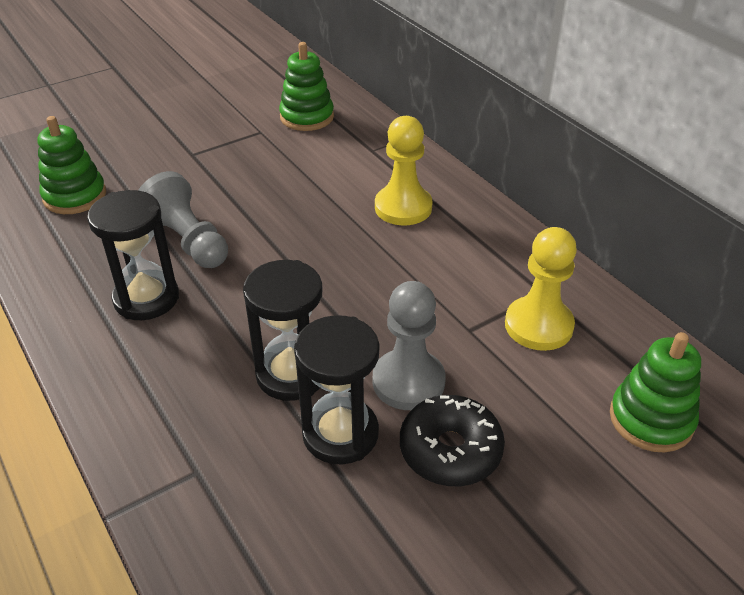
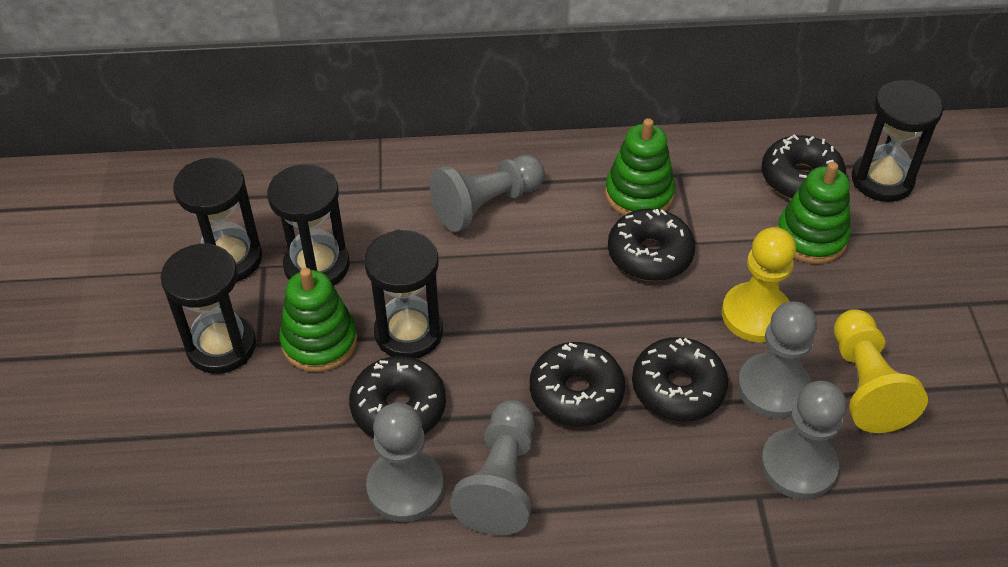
black donut: [400,395,505,486] = 1 -> [349,356,446,438] [530,342,625,427] [608,209,695,281] [632,337,728,422] [761,134,846,199] = 5
black hourglass: [87,190,179,320] [243,260,322,401] [294,315,379,465] = 3 -> [161,243,256,374] [173,158,262,282] [267,164,350,286] [364,229,443,359] [852,80,944,202] = 5
grey pawn: [138,171,228,268] [373,281,446,410] = 2 -> [366,403,444,522] [429,155,545,232] [450,400,534,536] [737,301,817,419] [761,381,847,500] = 5

